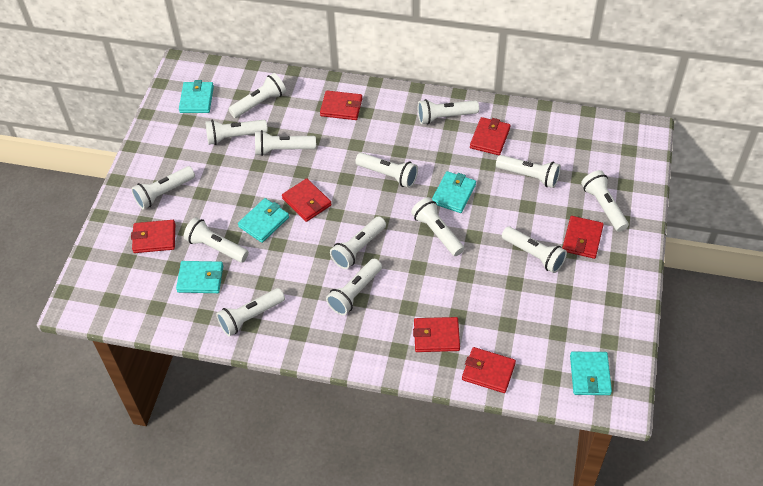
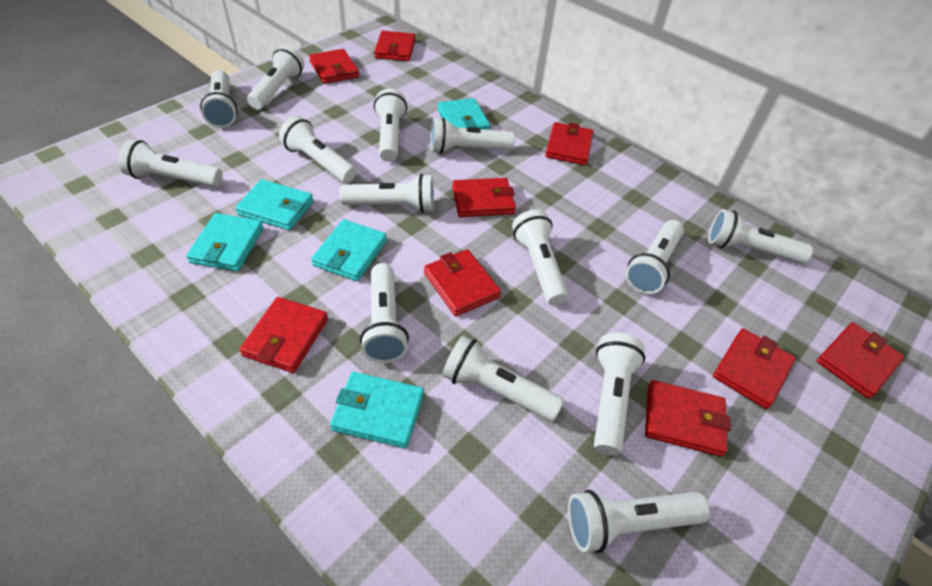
red wallet: [131,220,175,253] [282,178,332,222] [320,91,363,120] [413,317,460,352] [462,347,516,393] [470,117,510,155] [563,216,604,259] = 7 -> [240,297,328,373] [309,49,359,84] [374,31,415,61] [424,249,501,316] [452,178,516,217] [545,122,594,165] [645,380,731,457] [713,328,796,409] [817,322,905,399] = 9

